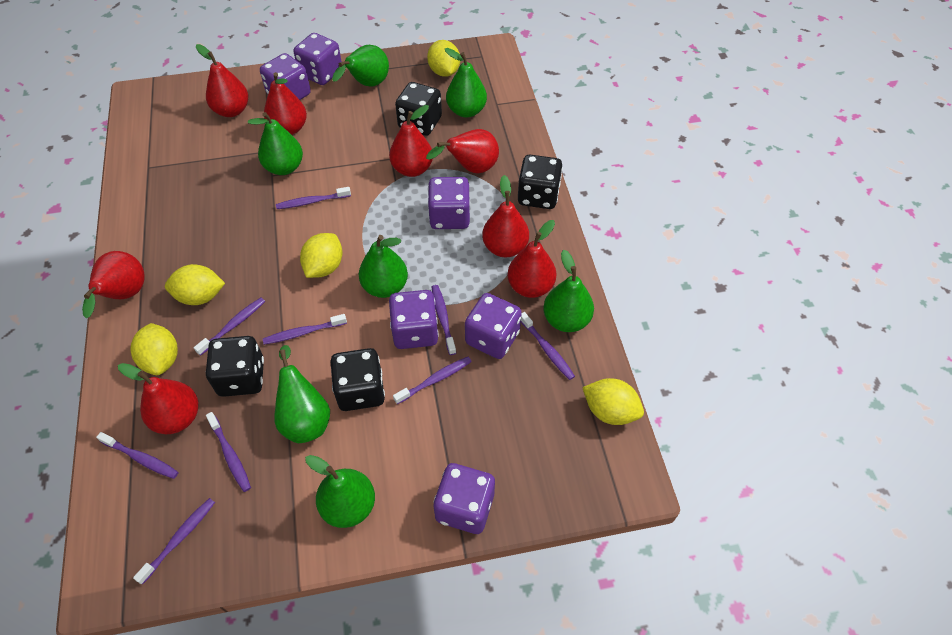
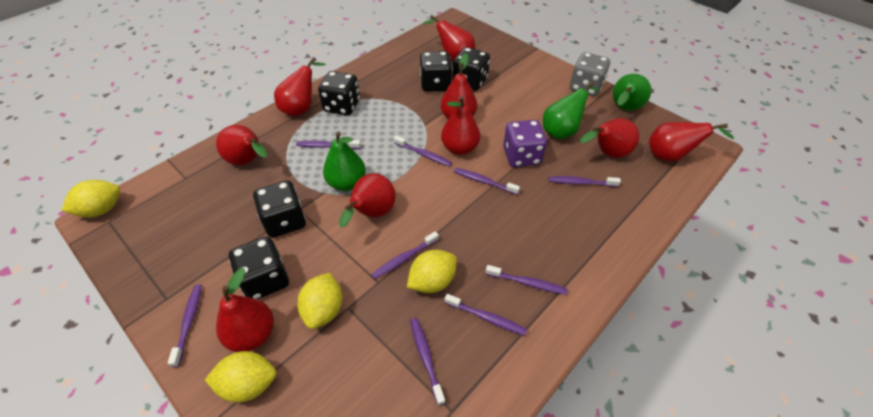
black dice: [206,336,264,397] [330,348,385,411] [395,82,442,136] [518,155,563,209] = 4 -> [229,237,289,299] [253,180,306,238] [318,71,360,115] [420,51,452,92] [452,47,490,91] = 5
green pear: [248,112,303,175] [274,345,330,443] [305,455,375,528] [332,45,389,87] [359,235,408,298] [445,48,487,118] [543,250,594,332] = 7 -> [323,131,366,191] [543,81,599,139] [613,74,651,111] = 3
grey dice: none = 0 -> [570,52,610,96] = 1
purple dice: [260,53,311,100] [294,33,342,85] [389,290,439,349] [428,177,470,229] [434,463,495,534] [465,293,522,359] = 6 -> [503,120,547,167] = 1
red pear: [82,251,145,318] [118,363,198,434] [196,44,249,117] [264,72,307,135] [389,105,433,177] [426,129,499,174] [482,175,529,257] [508,220,556,298] = 8 -> [216,125,267,165] [216,268,274,352] [274,57,326,117] [339,173,396,228] [423,15,475,61] [441,53,477,119] [441,96,480,155] [580,118,639,158] [649,122,734,162] = 9
yellow lemon: [130,323,178,375] [165,264,225,305] [300,233,342,278] [427,40,460,77] [582,378,644,425] = 5 -> [62,180,120,218] [205,351,276,402] [297,273,343,329] [407,250,457,293] = 4

